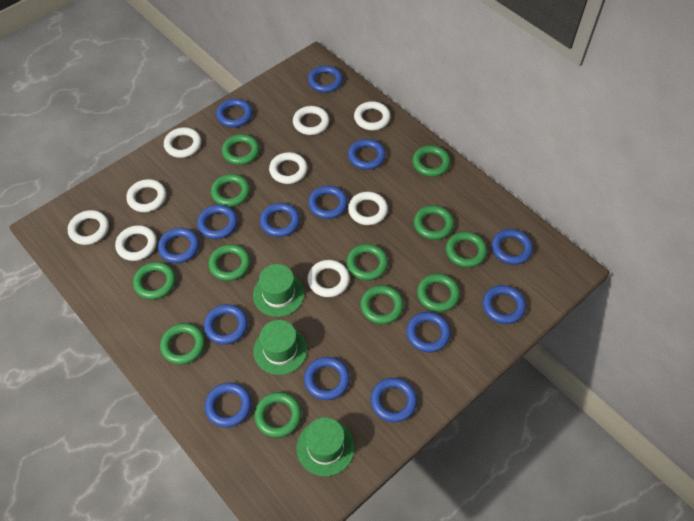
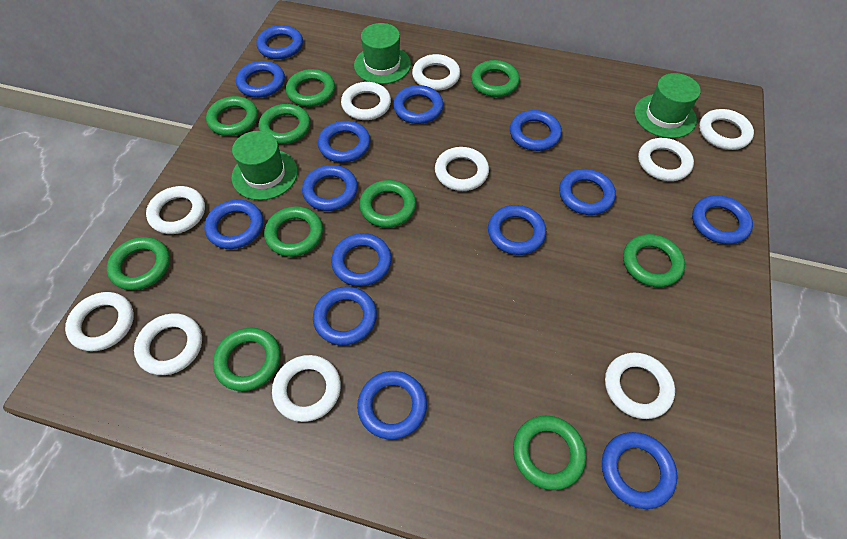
green ring: [133,262,176,300] [160,323,205,365] [208,244,250,281] [211,174,250,207] [222,134,260,165] [254,392,302,438] [346,244,388,281] [360,285,404,324] [412,145,451,177] [414,205,454,240] [417,274,460,312] [446,232,487,268] = 12 -> [107,237,170,290] [206,96,258,136] [213,328,281,391] [258,104,310,144] [264,206,323,257] [286,69,335,107] [360,180,416,228] [471,60,520,97] [513,416,586,490] [623,234,685,287] = 10
white ring: [68,210,109,245] [115,225,157,261] [127,179,166,212] [164,127,201,158] [269,152,307,184] [293,106,329,135] [308,260,350,297] [348,192,388,225] [354,101,391,130] = 9 -> [65,292,134,351] [134,313,202,375] [146,186,205,234] [272,355,341,422] [341,82,391,120] [412,54,460,91] [435,147,489,191] [605,353,675,419] [638,138,694,181] [699,109,754,150] = 10

